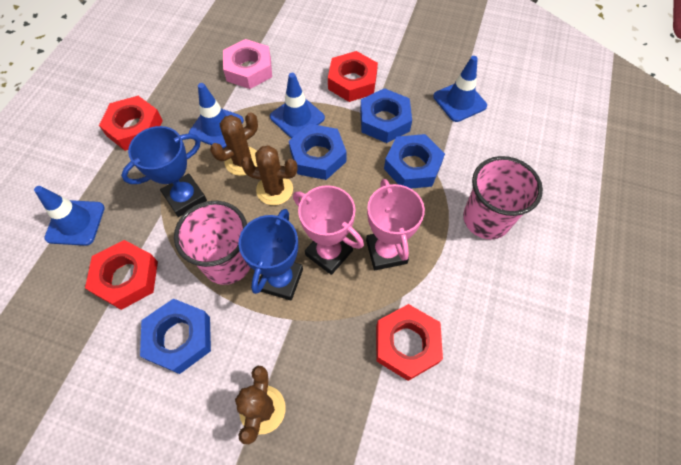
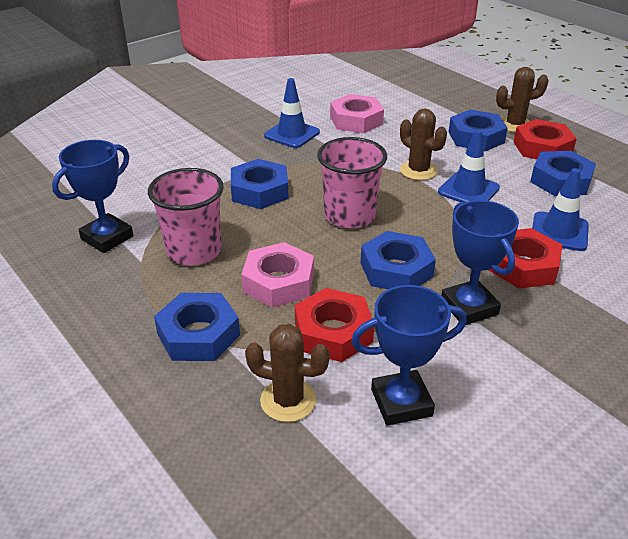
blue nut: [140,299,211,374] [289,124,347,180] [360,88,412,143] [384,134,445,188] = 4 -> [154,293,240,361] [231,159,288,209] [361,231,436,289] [449,109,508,152] [530,151,596,196] = 5
blue traffic cone: [34,186,105,246] [189,83,244,148] [270,73,325,138] [433,56,487,122] = 4 -> [264,78,320,148] [438,130,500,203] [532,168,589,251] = 3
blue trophy: [121,126,207,217] [239,209,303,301] = 2 -> [52,140,133,253] [351,285,467,426] [441,200,519,325] = 3
pink nut: [223,39,272,89] = 1 -> [241,242,314,308] [330,94,384,133] = 2
pink trophy: [293,185,364,275] [366,179,425,270] = 2 -> none = 0
red nut: [85,240,158,310] [99,96,163,151] [328,51,378,102] [376,304,443,381] = 4 -> [295,288,374,362] [489,228,562,289] [514,119,577,159] = 3

